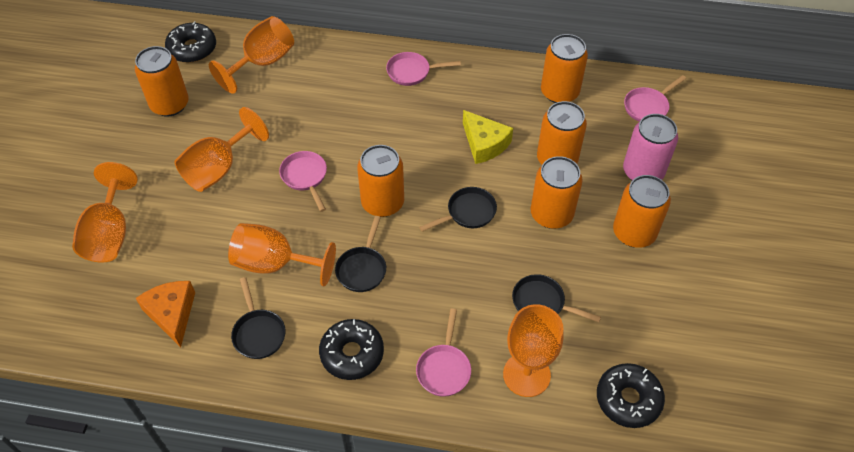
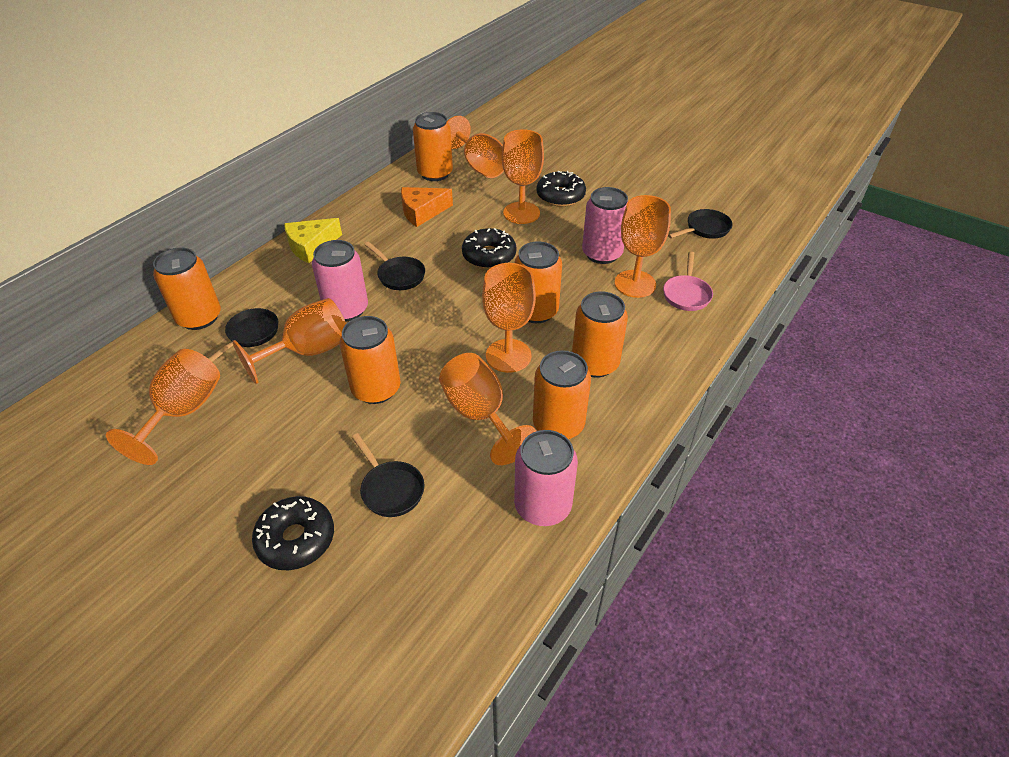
orange goblet: [72,162,138,262] [175,107,269,192] [209,16,294,94] [228,223,336,287] [503,304,564,397] = 5 -> [106,349,220,465] [232,298,346,384] [439,353,536,465] [447,116,504,178] [482,263,536,373] [502,129,544,224] [615,195,671,298] = 7
pink can: [623,114,678,180] = 1 -> [312,240,368,322] [514,430,578,526] [582,187,628,264] = 3
pink pan: [279,151,327,212] [386,52,461,86] [416,309,471,397] [624,75,686,122] = 4 -> [663,251,713,311] = 1

